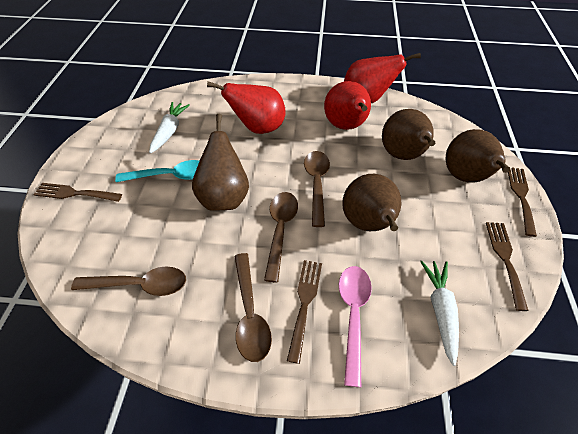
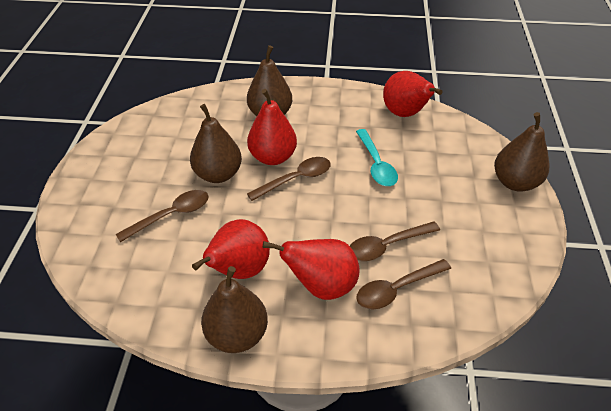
brown fork: [33,183,122,202] [287,260,322,364] [486,222,529,311] [508,167,537,237] = 4 -> none = 0
pink spoon: [339,266,372,387] = 1 -> none = 0
red pear: [207,81,286,134] [324,81,371,130] [344,53,421,103] = 3 -> [192,219,270,279] [247,89,297,165] [263,239,359,300] [383,71,443,117] = 4
white carrot: [149,102,190,154] [420,261,459,366] = 2 -> none = 0

